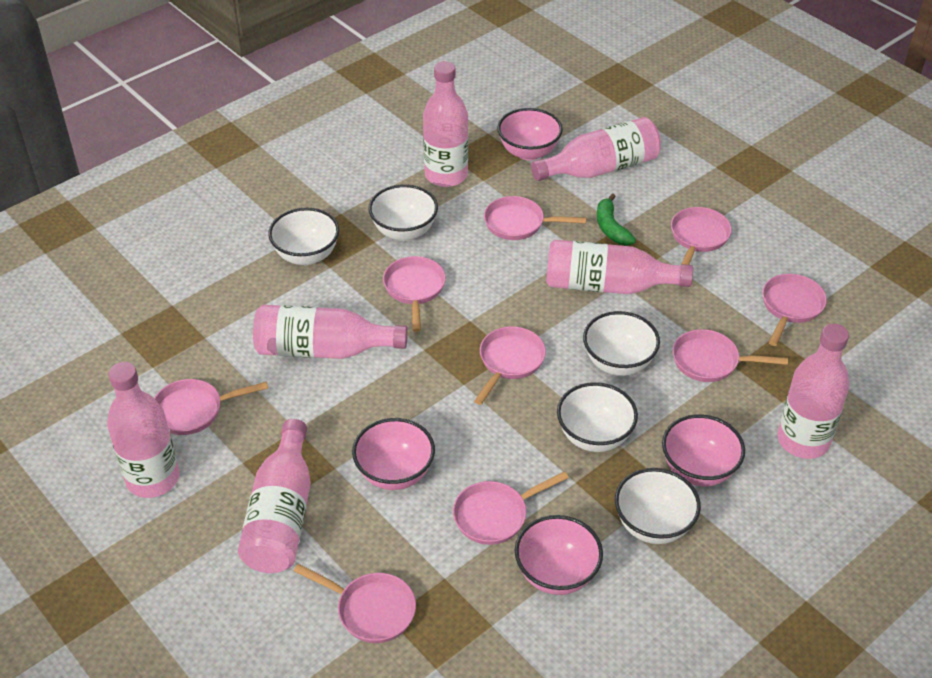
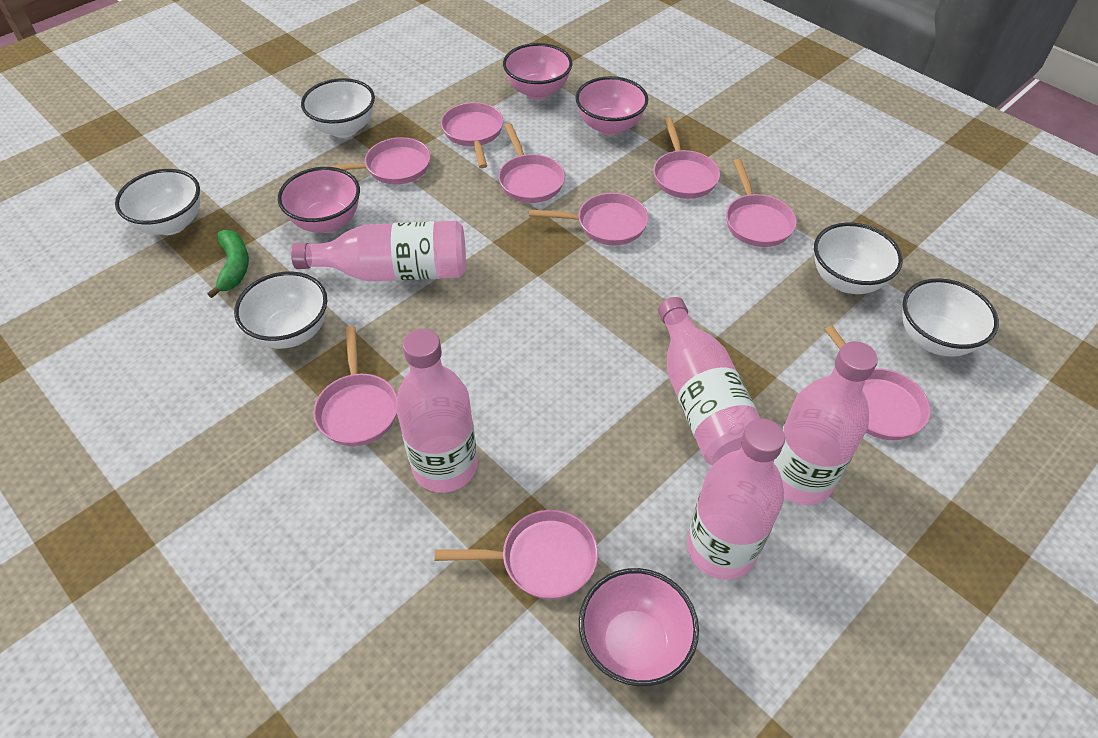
pink bottle: [107,362,180,498] [238,419,311,573] [253,305,408,359] [423,61,468,187] [531,117,661,181] [546,240,693,294] [778,324,849,459] = 7 -> [291,221,466,281] [396,329,478,493] [658,297,760,465] [687,419,785,579] [774,341,878,505] = 5

